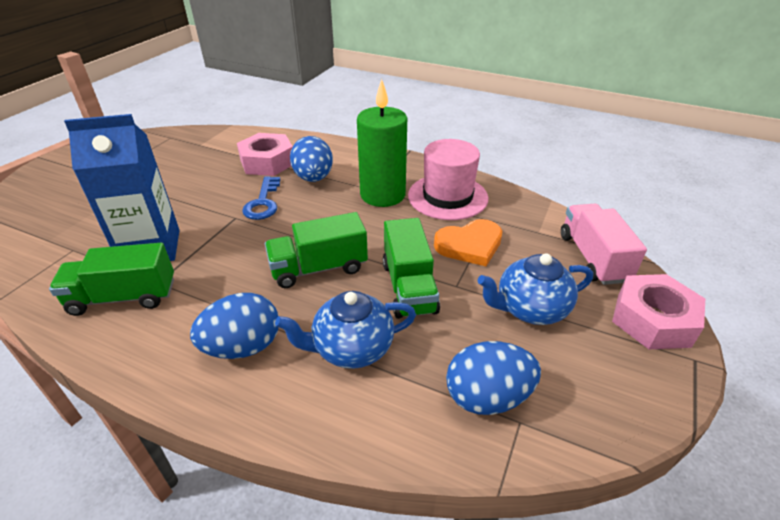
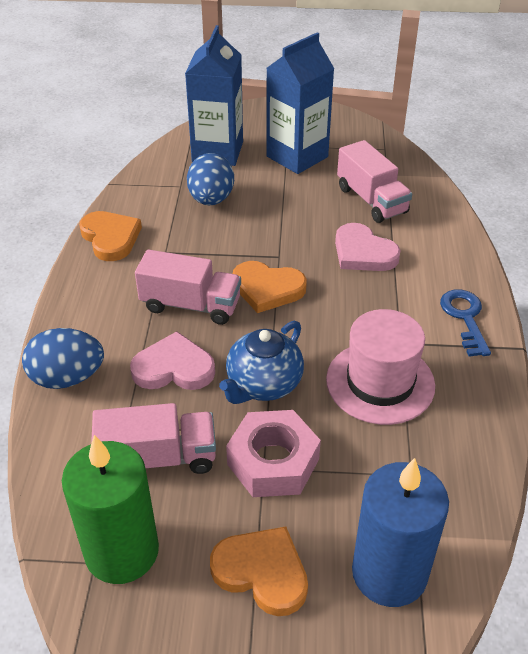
blue candle: none = 0 -> [352,458,449,607] = 1
blue carton: [64,114,180,261] = 1 -> [185,25,243,166] [266,32,334,174] = 2
blue egg: [190,293,279,359] [290,136,333,182] [446,341,541,415] = 3 -> [22,328,104,389] [187,153,234,205] = 2
blue teapot: [275,291,416,369] [478,253,593,325] = 2 -> [219,321,304,404] = 1
green truck: [49,243,174,316] [265,212,368,288] [383,218,440,319] = 3 -> none = 0
orange heart: [434,219,502,266] = 1 -> [79,211,142,261] [210,527,308,616] [233,261,307,313] = 3
pink heart: none = 0 -> [130,331,215,390] [335,223,401,271] = 2
pink nut: [237,133,293,176] [612,274,705,349] = 2 -> [226,410,321,497] = 1
pink truck: [561,204,647,285] = 1 -> [91,403,216,474] [135,249,241,325] [337,140,412,223] = 3

